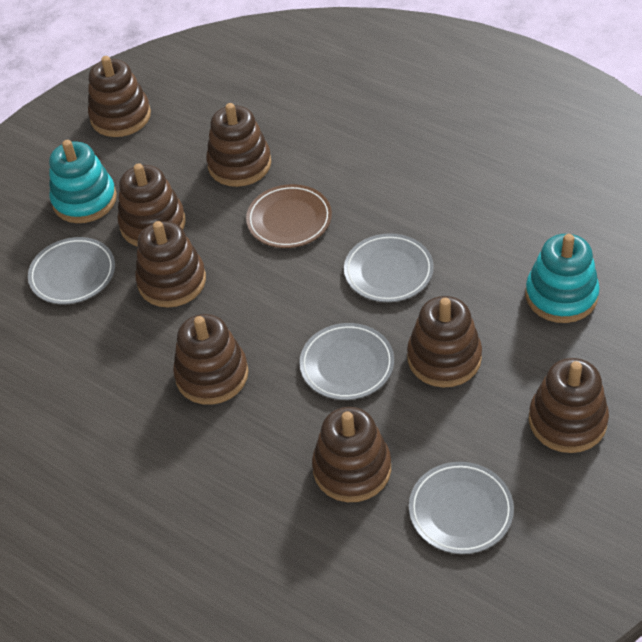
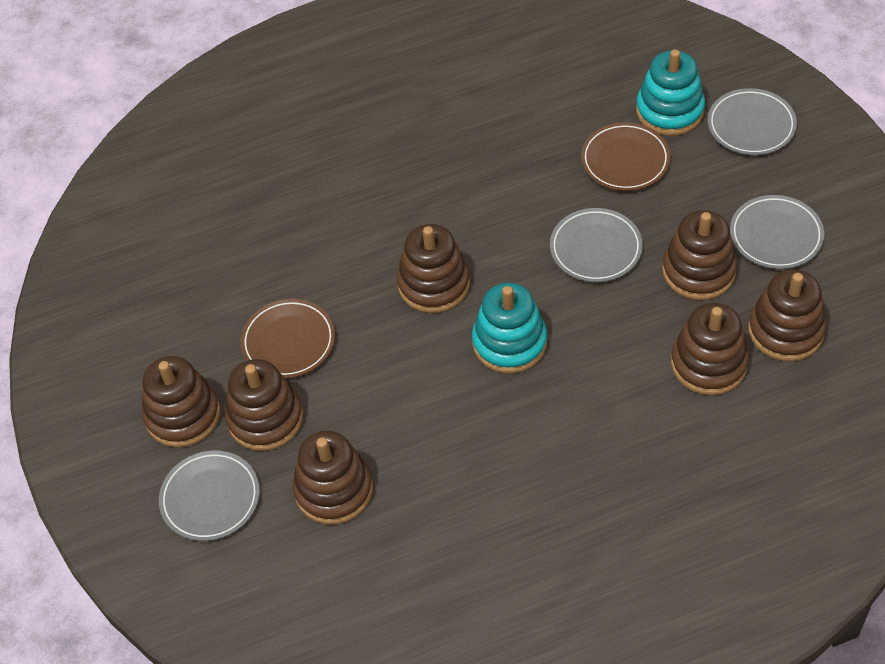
brown plate: [246,184,332,248] = 1 -> [241,299,335,378] [581,122,671,191] = 2
brown stacking toy: [88,56,151,137] [117,163,186,247] [135,221,206,308] [173,314,248,405] [206,103,271,187] [312,407,391,502] [407,296,482,387] [529,358,609,453] = 8 -> [142,356,220,447] [225,359,303,451] [292,431,373,524] [397,224,470,313] [662,210,737,300] [671,303,749,395] [748,269,827,361] = 7

